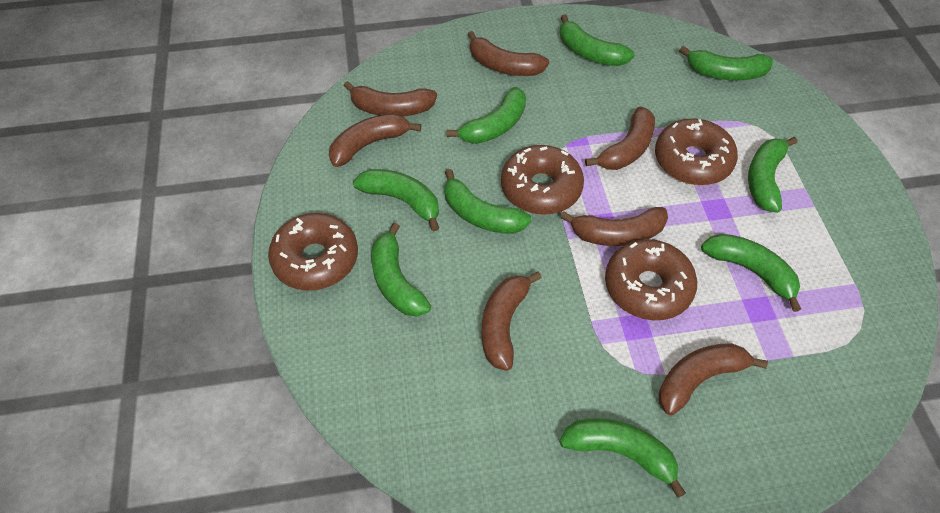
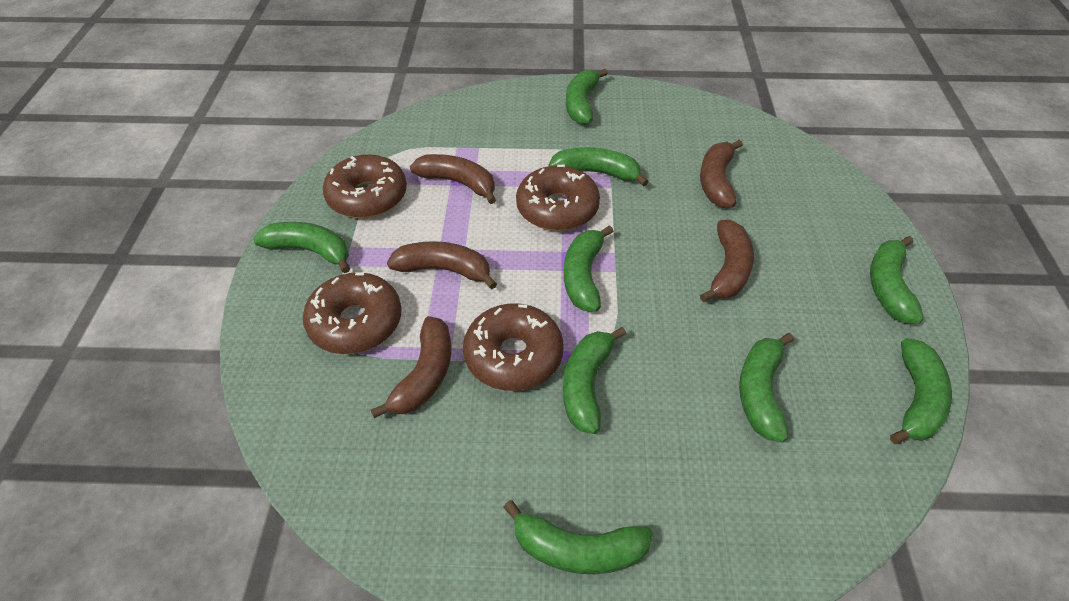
brown banana: [329,114,421,167] [344,81,437,116] [467,31,549,76] [482,271,542,371] [560,207,668,246] [585,107,655,170] [658,343,768,416] = 7 -> [371,316,451,418] [387,241,497,290] [410,154,496,204] [700,140,743,208] [700,220,754,302] = 5

